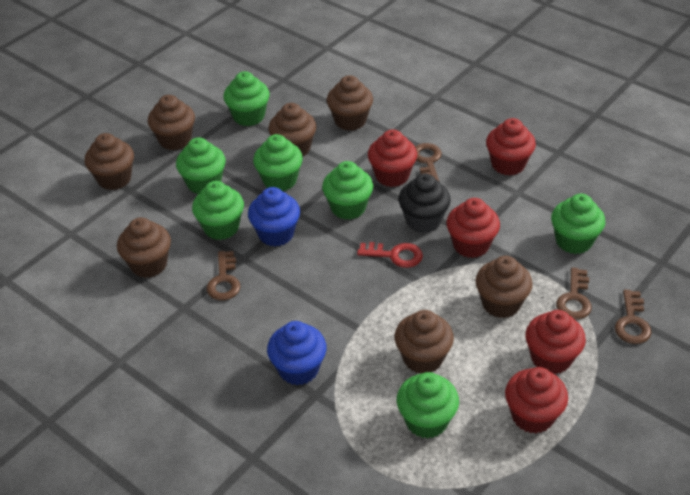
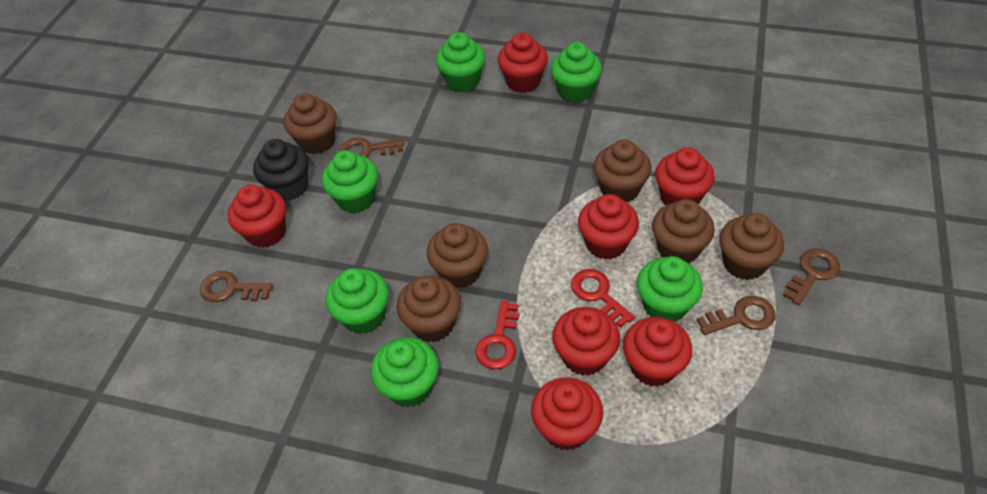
blue cupcake: [248,187,300,246] [267,321,326,385] = 2 -> none = 0
brown cupcake: [84,133,134,190] [117,218,171,278] [148,95,195,151] [269,103,317,156] [327,75,373,131] [394,310,454,374] [475,256,533,318] = 7 -> [284,93,337,154] [397,276,461,342] [427,223,488,288] [593,139,652,202] [652,199,715,264] [719,213,784,280] = 6
green cupcake: [176,137,226,194] [192,181,244,240] [223,71,270,126] [253,134,303,191] [322,161,373,220] [397,372,459,439] [551,194,605,254] = 7 -> [322,150,378,213] [325,268,389,334] [371,337,439,407] [436,32,486,92] [551,42,602,103] [637,256,703,322] = 6
red cupcake: [368,129,417,187] [446,198,500,258] [486,118,536,176] [505,367,568,433] [525,310,586,374] = 5 -> [228,185,286,248] [498,32,548,93] [531,377,603,451] [552,307,620,376] [578,194,639,260] [623,317,693,387] [655,147,715,205] = 7
red key: [357,242,423,268] = 1 -> [476,301,519,369] [571,269,635,328] = 2

